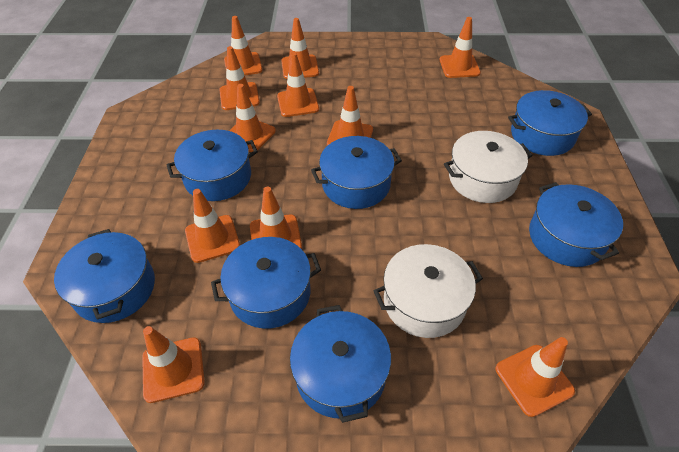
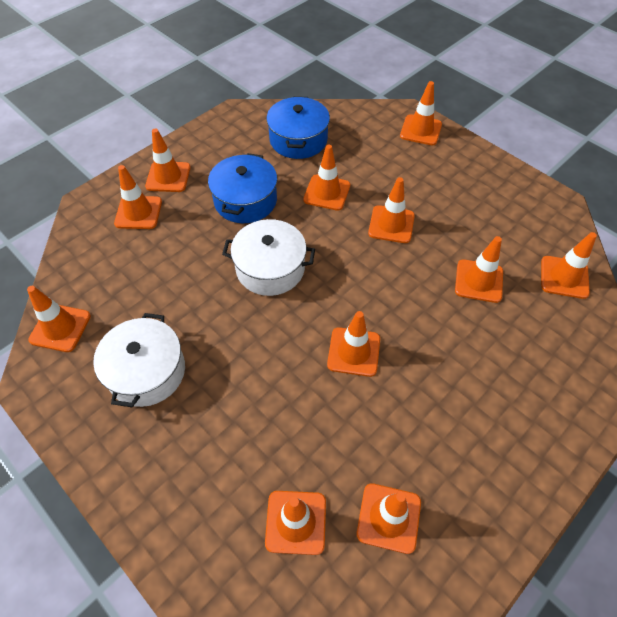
blue pot: [54,229,155,323] [167,130,258,201] [211,237,321,329] [290,305,391,423] [311,136,402,209] [508,90,592,156] [529,182,623,267] = 7 -> [208,153,277,223] [267,96,330,159] = 2

